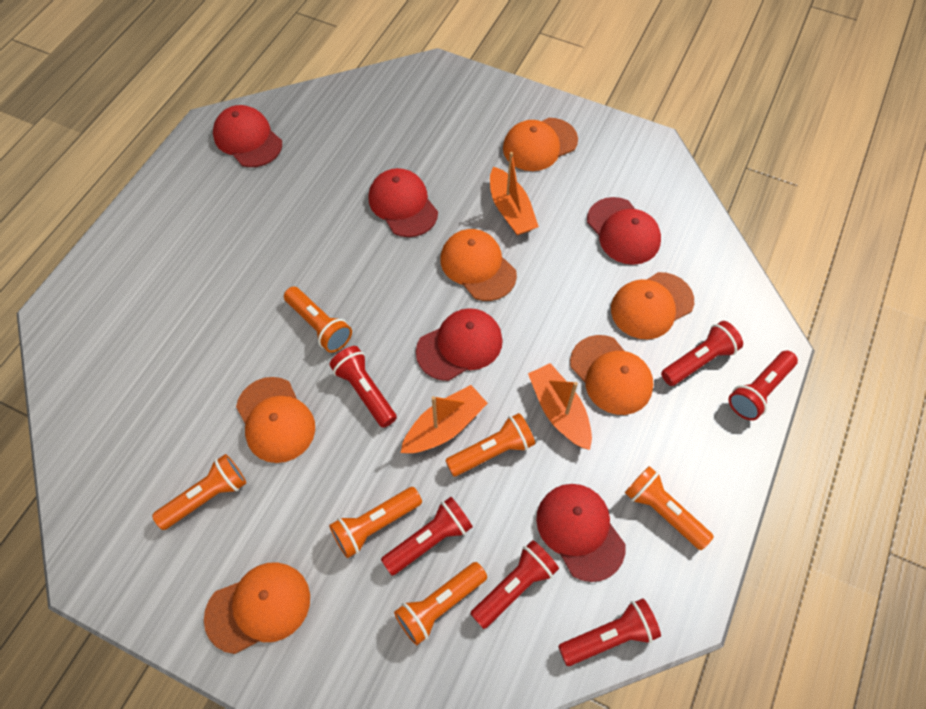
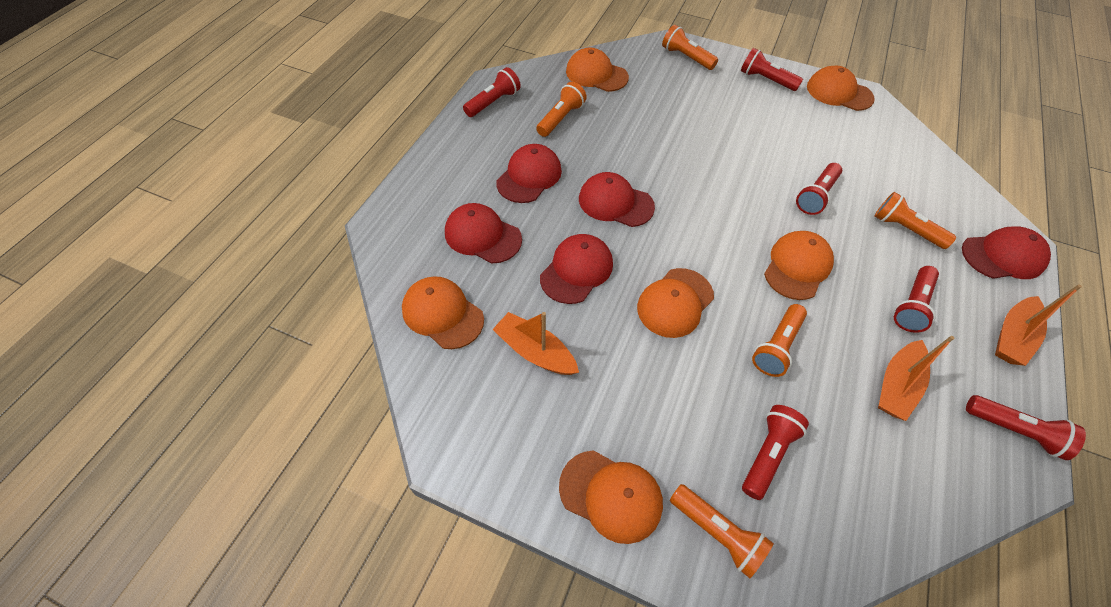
orange flashlight: [152,454,246,530] [284,287,352,353] [329,487,422,558] [394,562,487,645] [445,413,535,477] [625,466,714,550] = 6 -> [536,82,587,137] [662,25,718,70] [670,484,774,578] [752,304,807,377] [874,192,956,249] = 5

